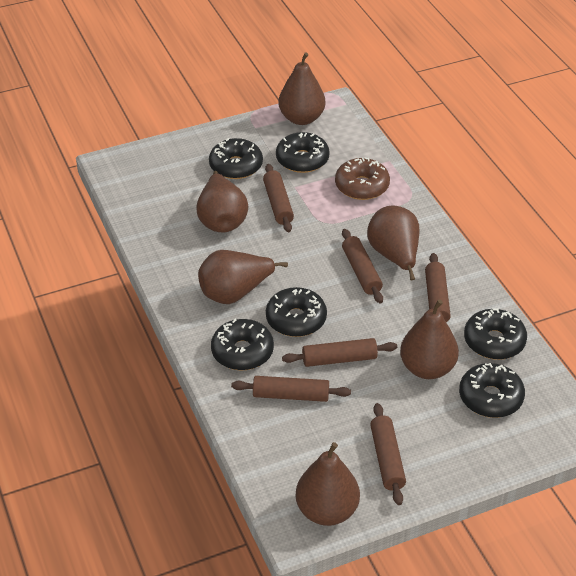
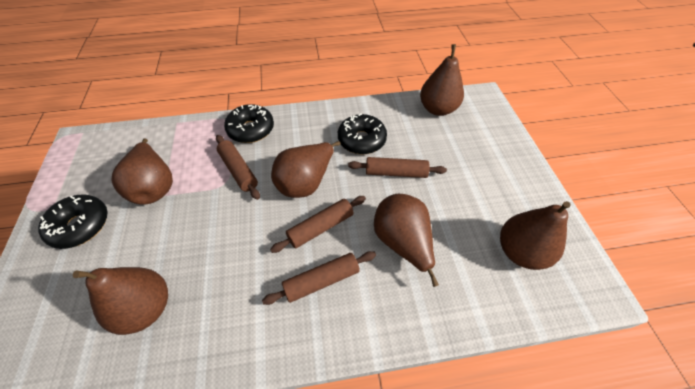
black donut: [209,138,263,179] [211,319,274,371] [266,287,327,337] [276,132,330,173] [459,363,525,418] [464,308,527,360] = 6 -> [38,194,108,249] [224,104,274,143] [338,113,387,154] = 3
brown donut: [335,157,390,200] = 1 -> none = 0
brown rolling pin: [231,376,351,402] [263,164,294,232] [282,338,397,367] [342,229,383,303] [370,403,406,505] [425,253,451,322] = 6 -> [216,135,260,200] [262,251,376,305] [270,196,366,253] [348,157,447,178] = 4

